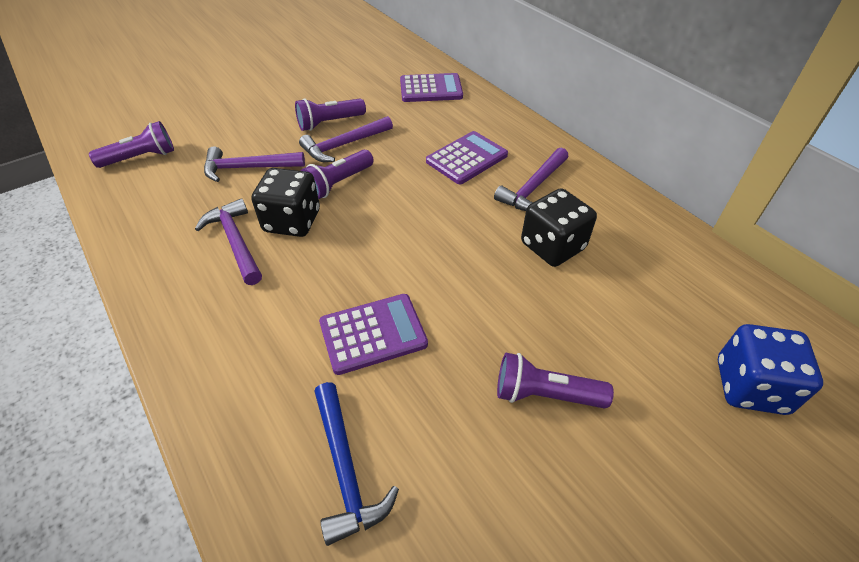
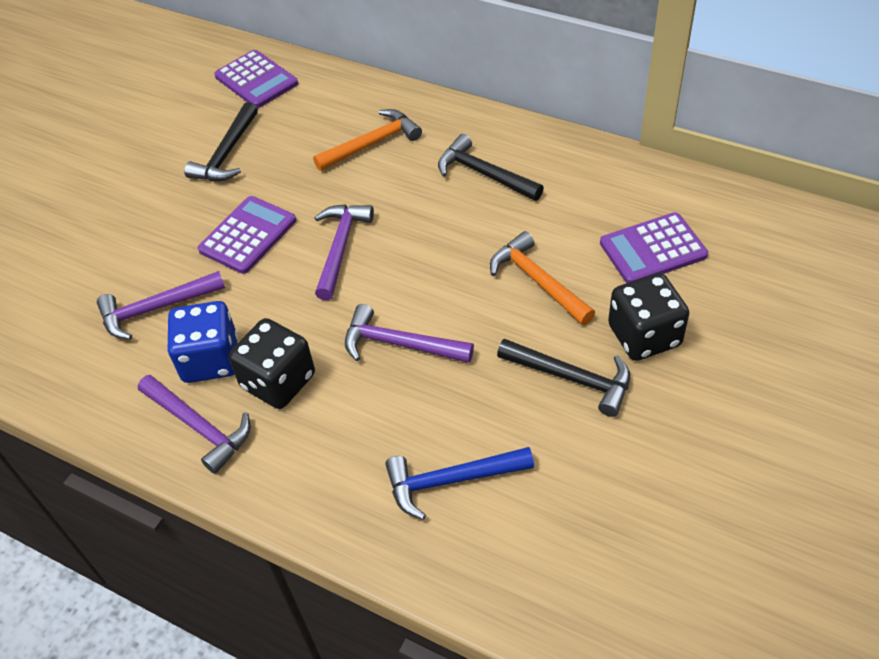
black hammer: none = 0 -> [184,102,258,181] [438,134,544,201] [497,339,630,417] = 3
orange hammer: none = 0 -> [313,109,422,171] [490,231,595,325] = 2
purple flashlight: [89,121,174,168] [295,98,366,131] [300,150,374,199] [497,353,614,409] = 4 -> none = 0

